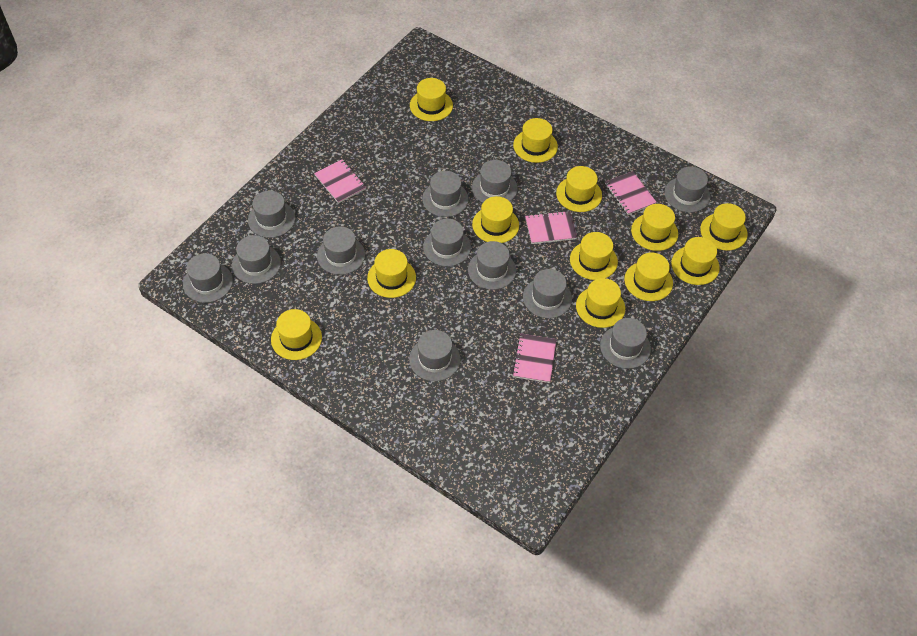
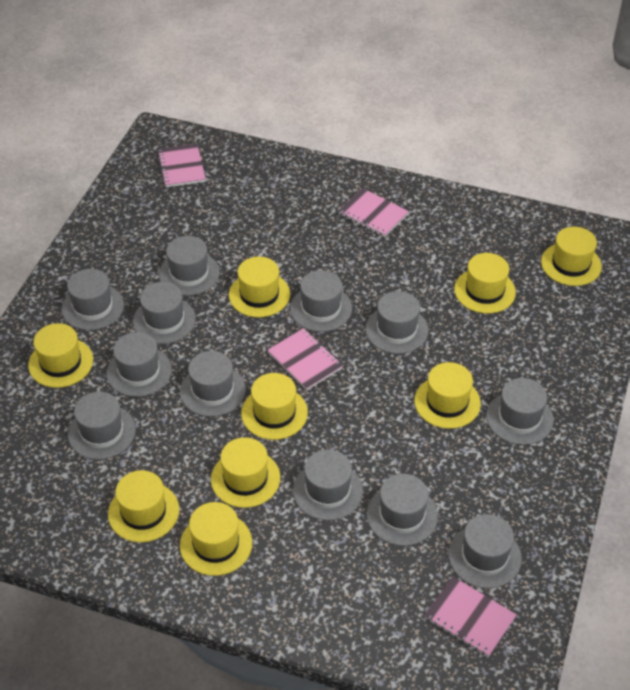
yellow hat: [271,309,322,360] [367,249,416,298] [410,78,453,121] [472,196,519,243] [513,118,558,163] [556,166,602,212] [570,232,618,280] [576,278,625,328] [624,253,673,301] [631,204,678,251] [671,237,720,285] [700,203,748,251] = 12 -> [28,323,93,388] [108,470,179,542] [180,502,252,576] [211,437,280,508] [229,256,290,317] [241,373,308,440] [414,362,481,429] [454,253,516,314] [541,227,602,286] = 9

